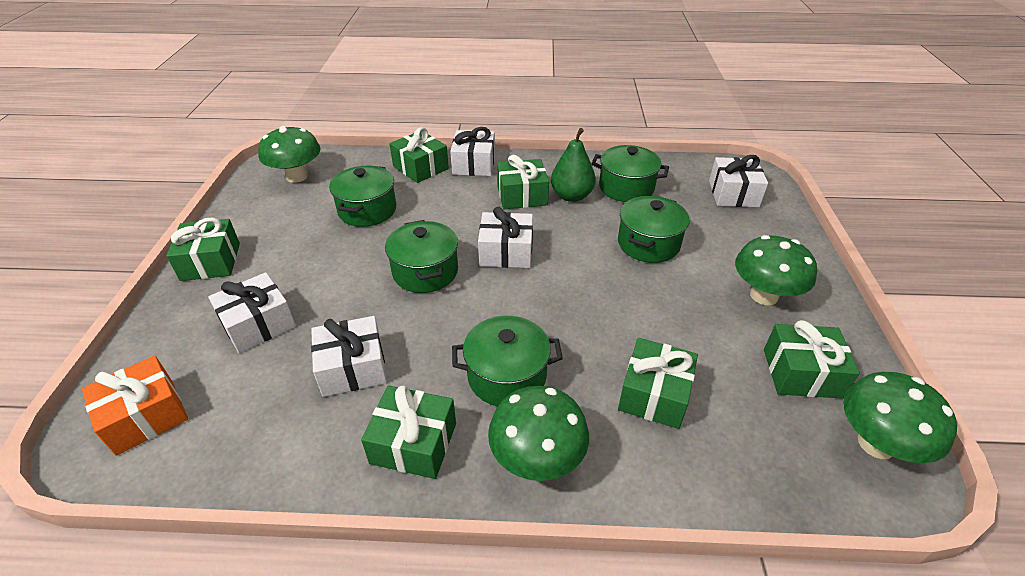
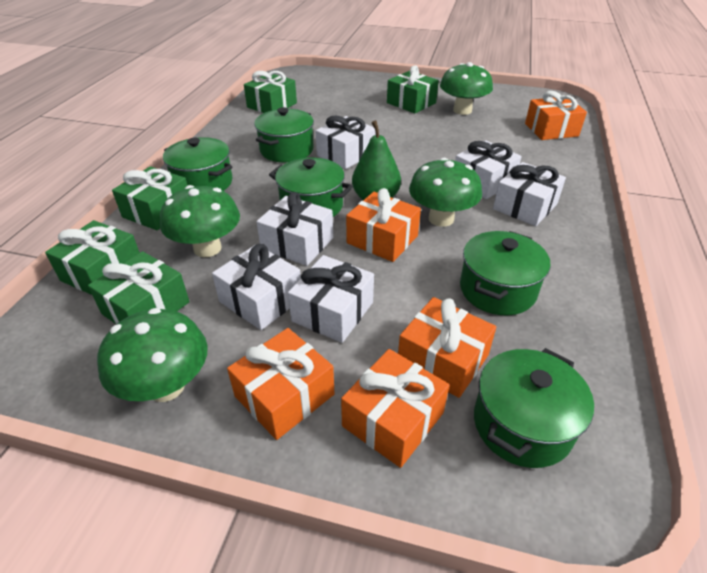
green gift: [166,218,240,281] [361,386,456,479] [389,127,449,183] [497,155,549,209] [618,338,698,429] [764,320,860,399] = 6 -> [45,220,140,295] [88,251,189,324] [112,166,188,230] [244,71,297,113] [387,65,439,114] = 5
orange gift: [82,356,188,456] = 1 -> [227,328,335,440] [341,349,450,468] [346,188,421,262] [398,297,496,398] [525,91,587,140] = 5
white gift: [208,272,296,353] [311,316,387,397] [450,127,495,176] [478,207,533,268] [709,155,768,207] = 5 -> [212,244,301,330] [256,192,333,266] [288,255,374,343] [315,116,376,169] [455,141,522,199] [493,162,566,226] = 6

